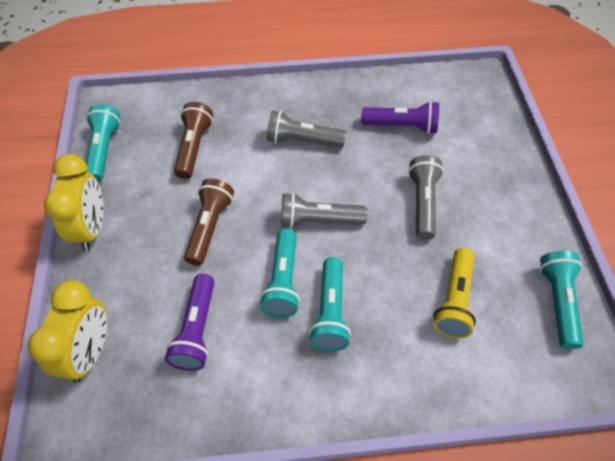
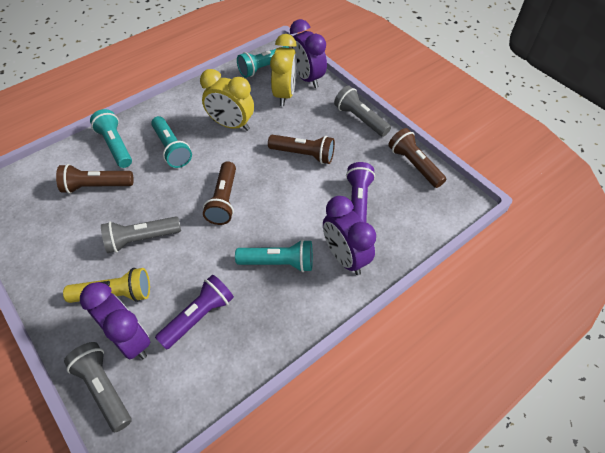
brown flashlight: [174,102,213,179] [184,179,234,266] = 2 -> [56,164,133,194] [203,161,236,225] [268,135,335,164] [388,128,446,188] = 4
purple clock: none = 0 -> [80,282,150,359] [289,19,327,88] [323,196,376,275] = 3

